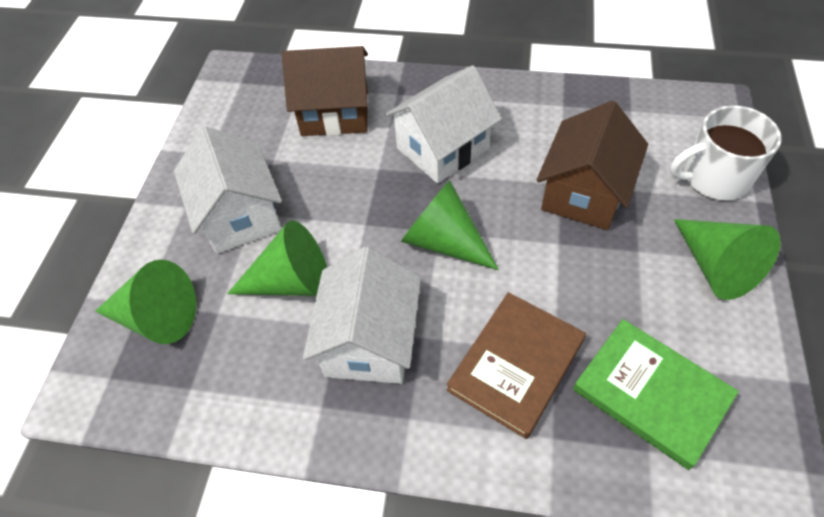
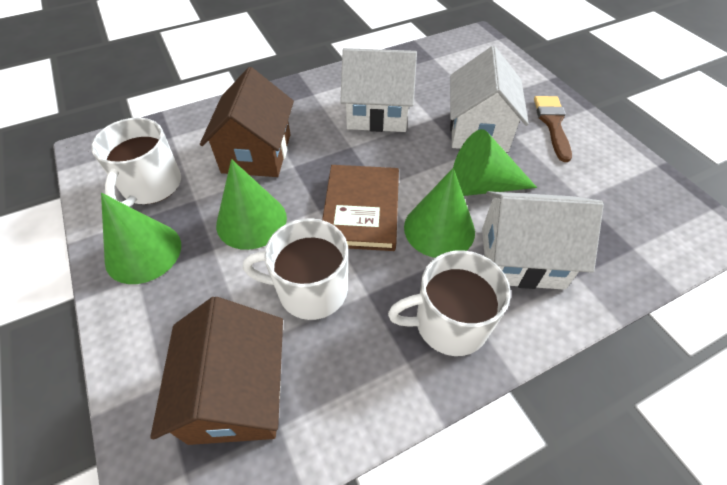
brown brush: none = 0 -> [534,96,572,162] = 1
green book: [573,319,739,470] = 1 -> none = 0
white mug: [670,105,782,200] = 1 -> [91,118,181,207] [243,218,348,320] [388,250,510,356] = 3

